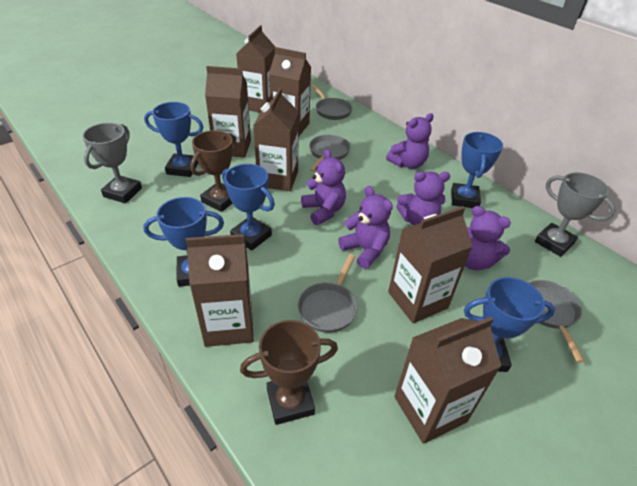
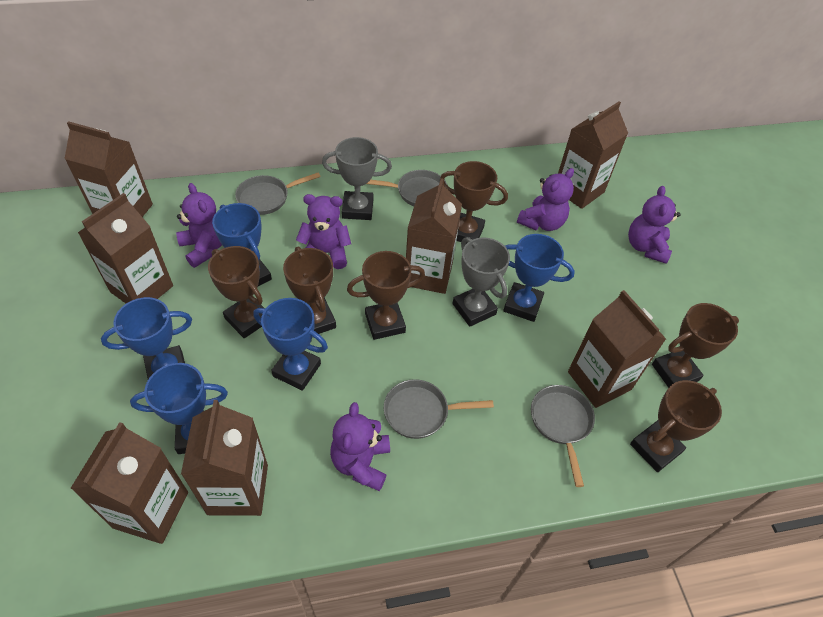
brown trophy: [190,130,236,212] [240,320,338,425] = 2 -> [208,246,264,338] [283,246,336,334] [347,251,425,340] [440,161,508,244] [630,380,722,472] [652,303,739,388] = 6

